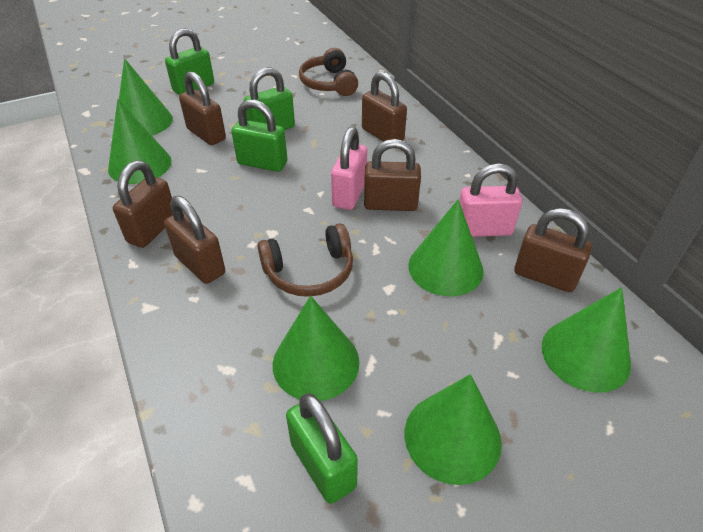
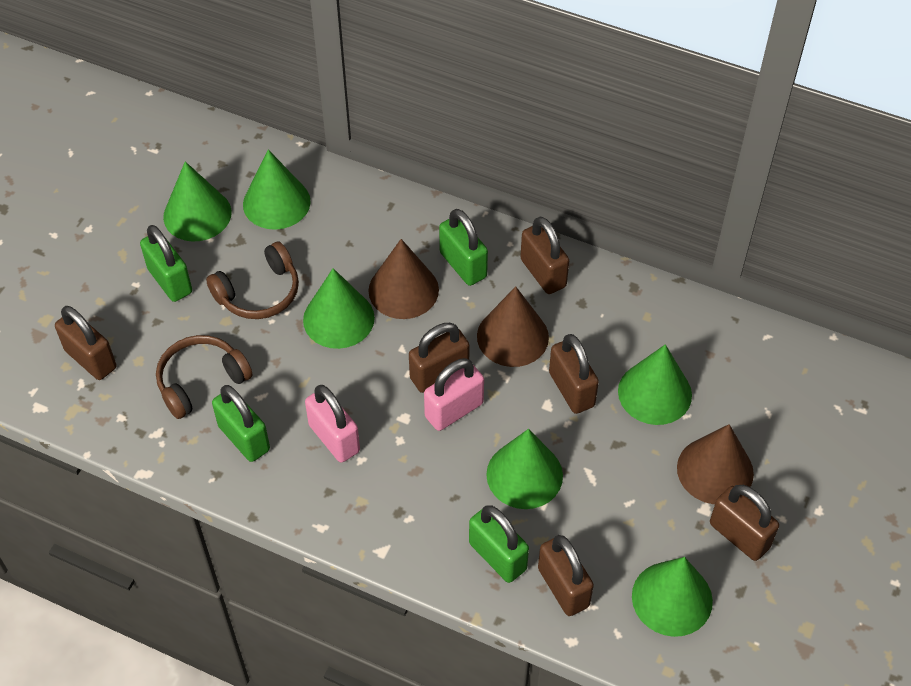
brown cone: none = 0 -> [368,239,439,319] [477,286,549,367] [677,424,754,504] = 3

